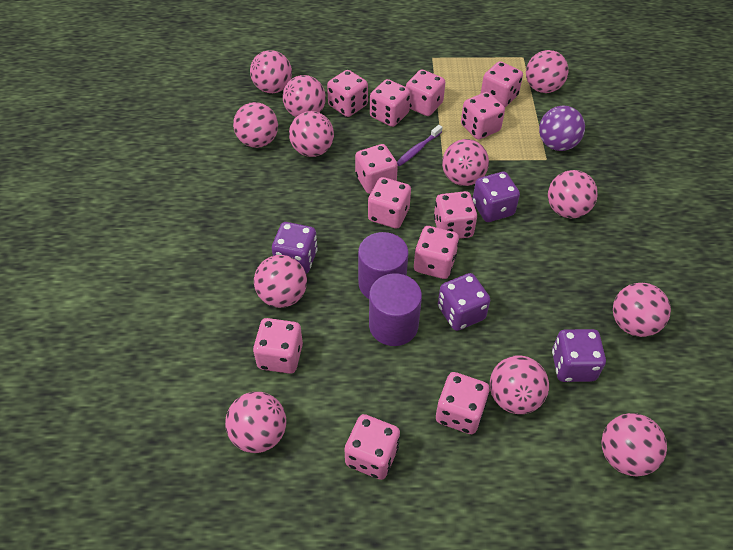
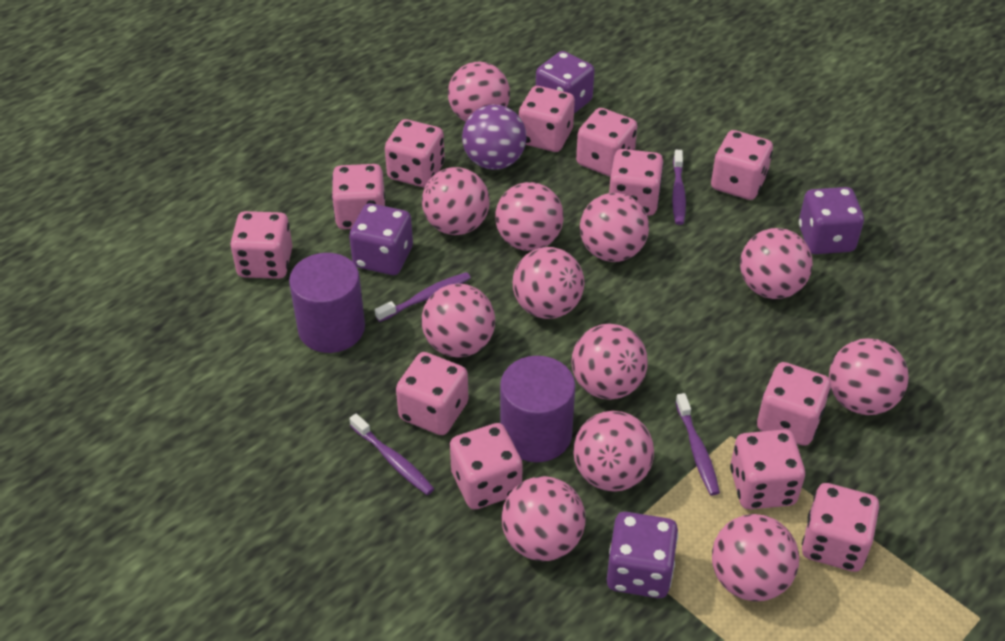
purple toothbrush: [397,125,442,166] = 1 -> [349,414,434,495] [375,272,471,322] [672,150,686,225] [675,393,720,496] = 4

